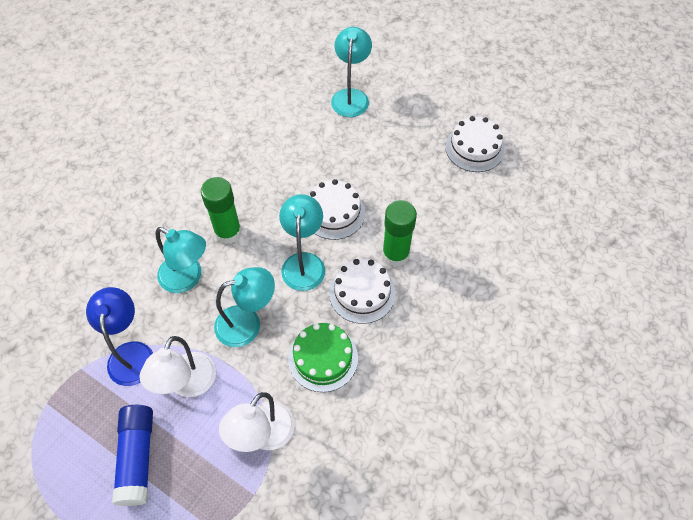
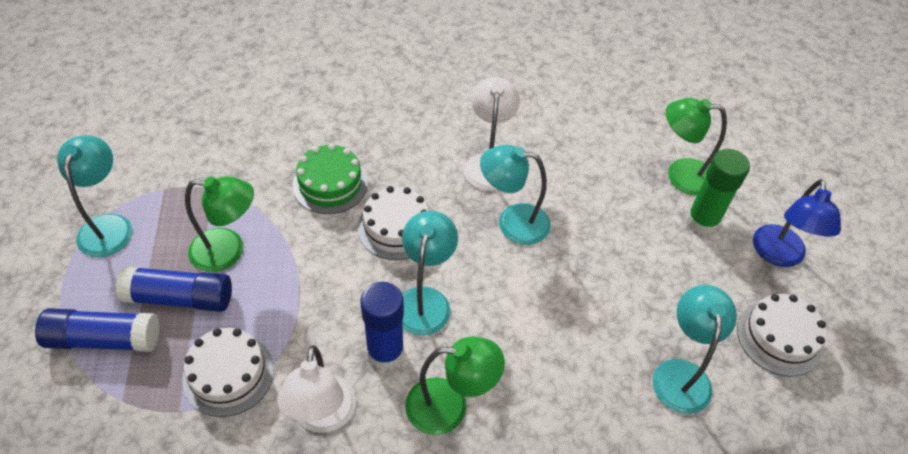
blue glue stick: [112,405,153,506] = 1 -> [35,308,160,352] [116,266,232,312] [360,282,404,370] = 3
green glue stick: [201,177,242,244] [382,200,417,267] = 2 -> [686,149,750,235] = 1
green lamp: none = 0 -> [185,176,254,272] [405,336,505,435] [665,98,727,196] = 3

